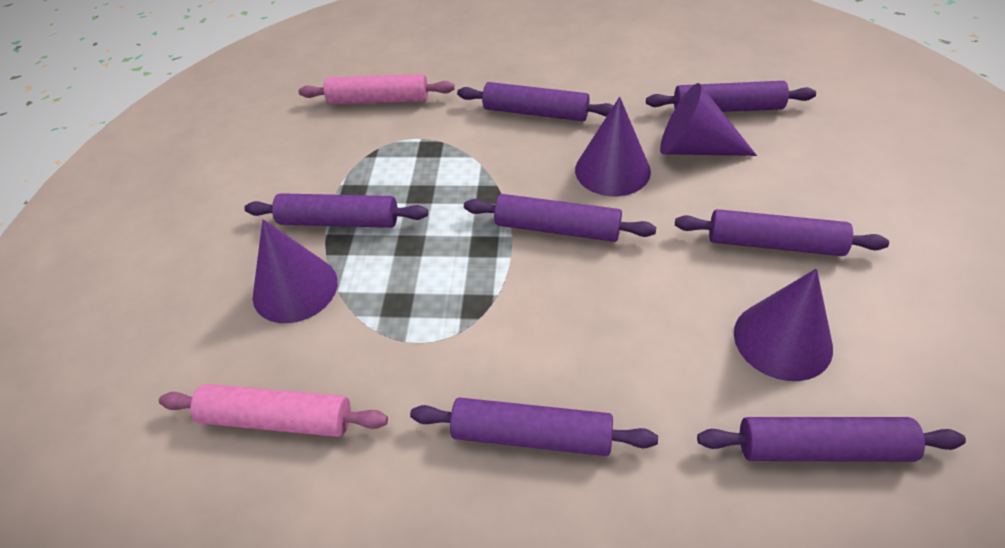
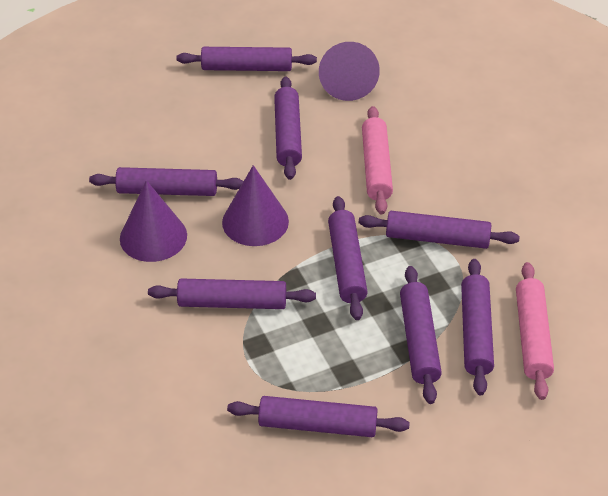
purple cone: [253,219,338,323] [575,97,651,196] [660,83,757,156] [734,268,833,381] = 4 -> [120,180,187,262] [222,165,289,246] [319,42,380,101] = 3
purple rolling pin: [244,193,428,228] [410,397,658,456] [457,82,614,121] [464,194,656,242] [646,81,816,112] [675,209,889,256] [697,417,966,462] = 7 -> [89,167,244,196] [148,279,316,309] [176,47,317,71] [227,396,410,437] [274,77,302,180] [328,196,368,320] [359,211,520,249] [400,266,442,404] [461,259,494,396] = 9

